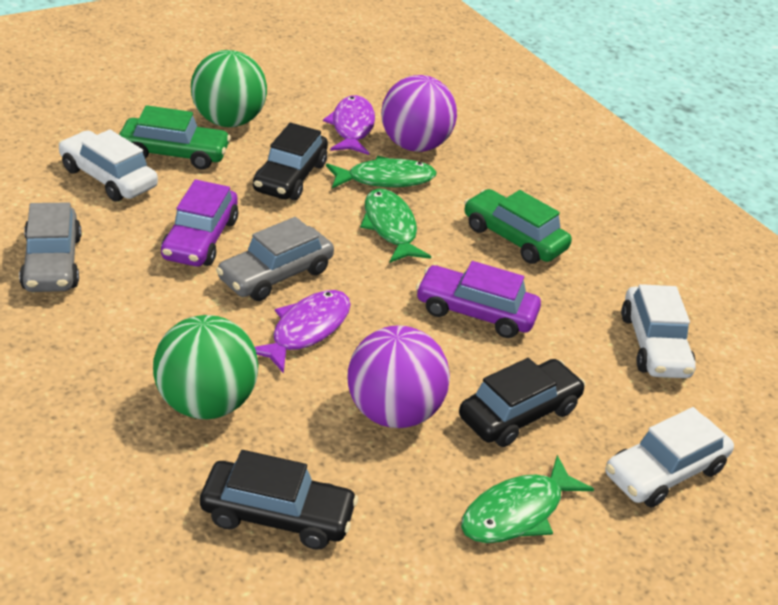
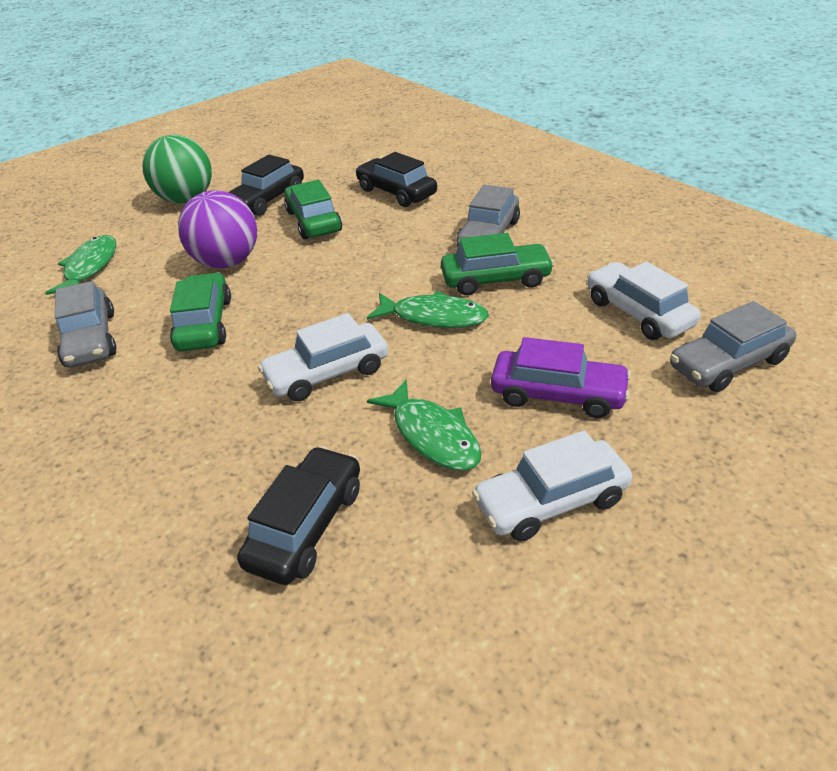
green ball: [153,315,259,419] [191,50,267,127] = 2 -> [142,135,212,204] = 1
green car: [119,105,231,169] [464,189,572,264] = 2 -> [170,272,231,351] [284,180,342,239] [441,233,555,295] = 3
grey car: [19,202,81,292] [216,217,334,301] = 2 -> [54,281,117,367] [456,185,520,247] [670,301,796,392] = 3
purple ball: [347,325,450,428] [381,75,457,152] = 2 -> [178,190,257,268] = 1
purple car: [161,179,238,267] [416,261,541,338] = 2 -> [491,337,631,418] = 1
purple fish: [255,290,351,374] [323,95,375,155] = 2 -> none = 0

